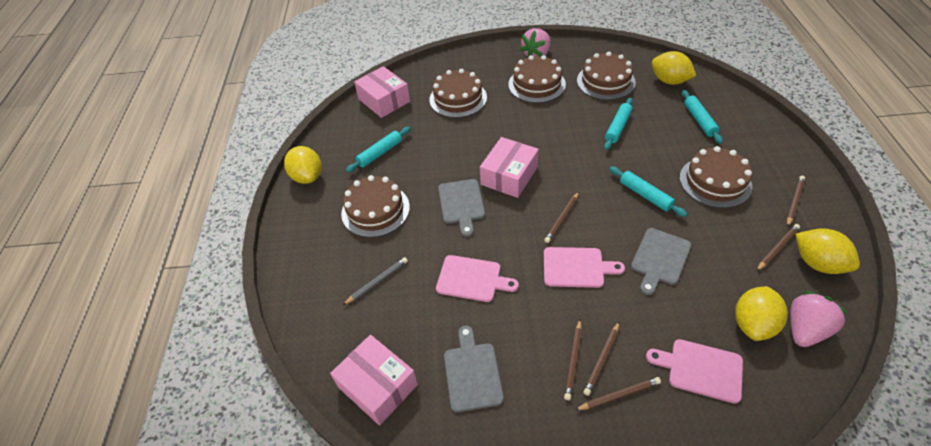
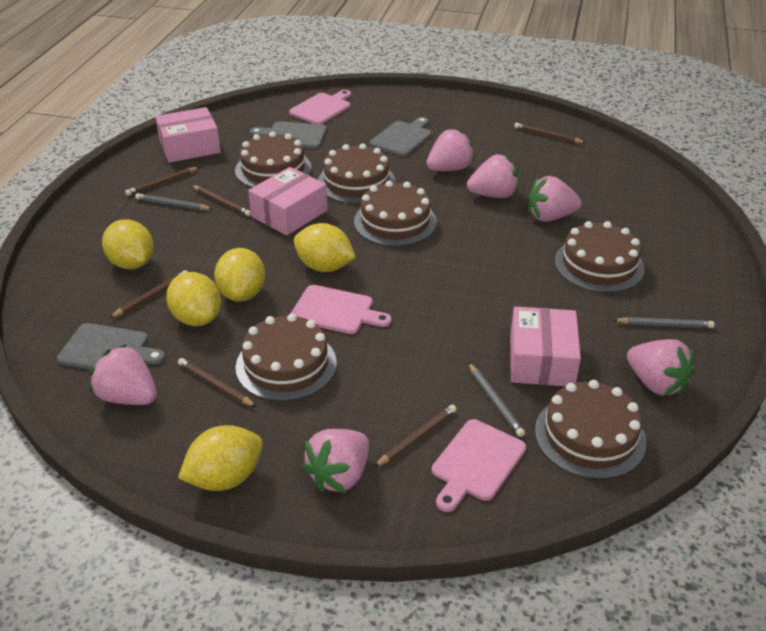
brown cake: [341,175,410,237] [429,69,487,118] [508,55,566,103] [577,52,636,100] [680,146,752,208] = 5 -> [235,131,312,188] [236,314,337,401] [318,143,396,204] [354,181,437,246] [535,380,646,479] [555,221,645,293] = 6
grey pencil: [343,257,408,305] = 1 -> [135,193,212,210] [468,362,525,437] [613,317,715,328] = 3
pink strawberry: [520,28,550,57] [790,291,848,347] = 2 -> [89,344,157,405] [302,429,369,493] [426,128,475,171] [467,154,519,198] [528,176,582,222] [627,339,694,396] = 6
turquoise rolling pin: [346,127,411,172] [604,98,633,150] [610,166,687,217] [682,90,723,144] = 4 -> none = 0
yellow lemon: [284,146,322,184] [652,51,696,85] [735,286,788,341] [796,228,860,274] = 4 -> [102,219,154,269] [166,272,221,326] [178,425,263,491] [214,248,265,302] [294,223,356,272] = 5

